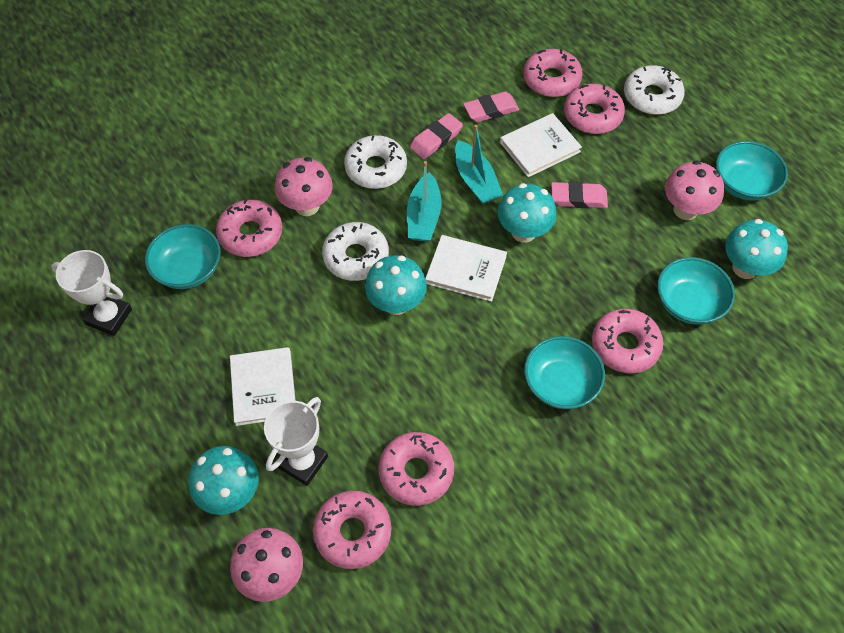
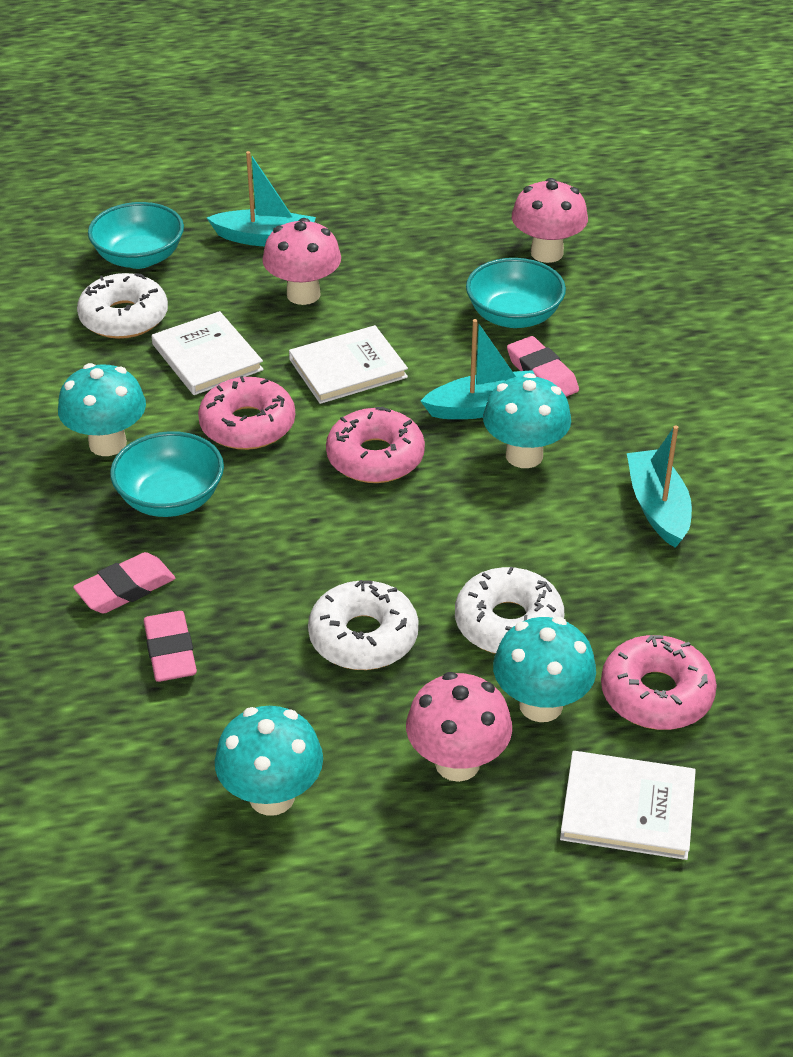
pink donut: [216,199,282,257] [313,491,391,569] [378,432,454,506] [523,49,583,97] [564,84,625,134] [592,309,663,373] = 6 -> [198,376,295,450] [326,407,425,483] [601,635,717,730] = 3
turquoise boat: [407,161,441,242] [455,125,503,204] = 2 -> [207,151,316,246] [421,319,535,419] [627,425,692,548] = 3
turquoise bowl: [145,224,221,289] [524,336,605,409] [657,257,735,325] [716,141,788,200] = 4 -> [88,202,184,269] [110,431,224,517] [466,258,566,328] = 3
white trophy: [51,250,132,336] [264,397,328,486] = 2 -> none = 0

